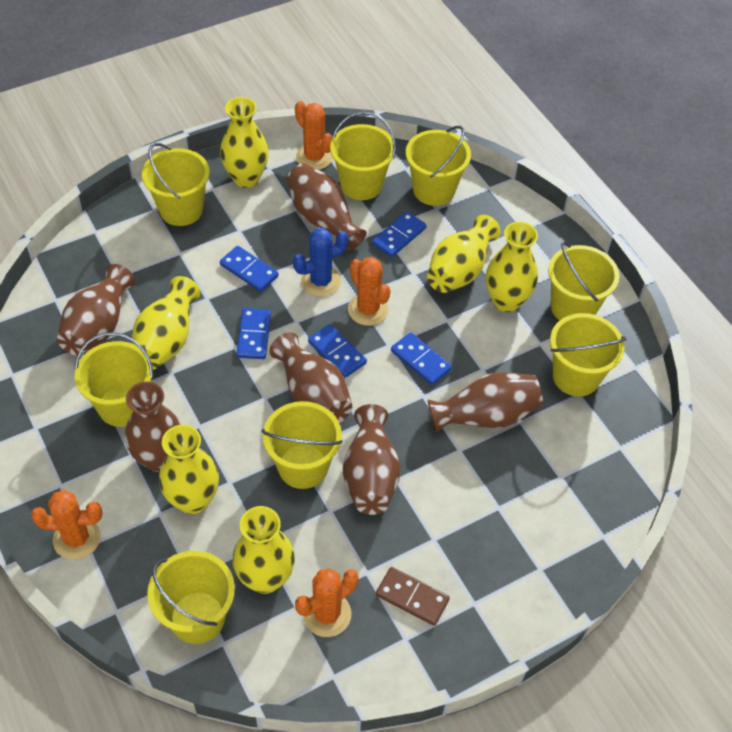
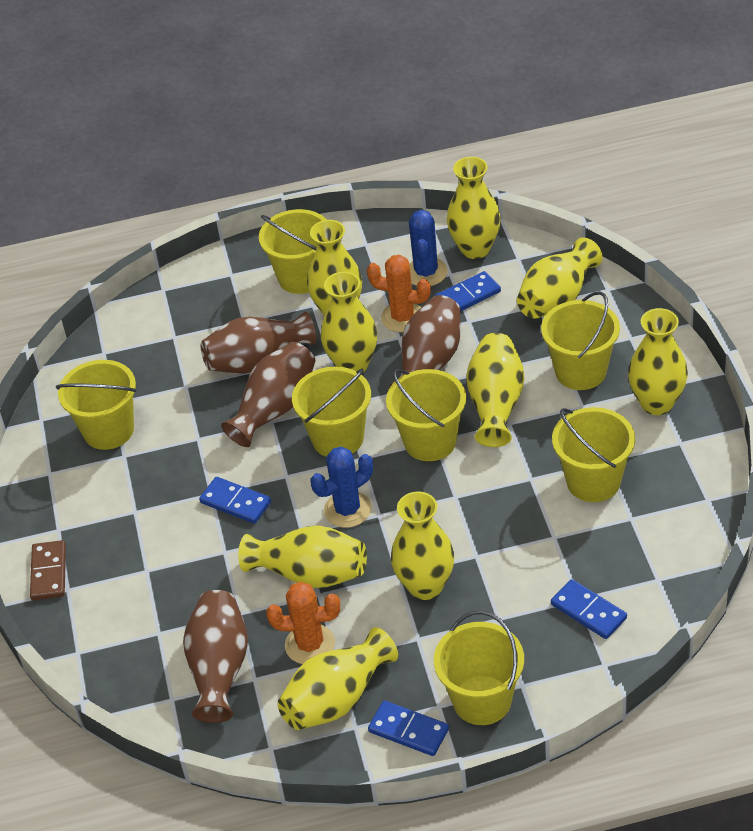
blue cactus: [293,228,349,297] = 1 -> [310,447,373,528] [409,210,448,286] = 2
blue domino: [220,246,279,292] [236,308,271,359] [308,324,367,378] [372,211,427,257] [391,332,452,385] = 5 -> [199,477,271,524] [368,701,449,756] [435,271,501,312] [551,579,627,639] = 4
brown vase: [57,264,135,355] [125,382,181,472] [269,332,352,423] [286,163,367,252] [343,404,401,515] [428,372,543,433] = 6 -> [183,590,248,723] [201,312,316,374] [221,342,315,447] [390,295,461,387] = 4
orange cactus: [31,490,102,560] [295,101,333,170] [295,568,358,637] [348,257,391,326] = 4 -> [266,582,340,664] [367,255,431,332] = 2
yellow bucket: [75,332,154,427] [142,143,210,226] [147,551,235,644] [262,401,343,489] [330,111,396,200] [406,126,471,206] [548,242,619,320] [550,313,626,397] = 8 -> [56,360,137,450] [259,209,327,294] [292,367,371,457] [386,369,466,461] [434,611,524,725] [541,291,620,390] [552,407,635,502] = 7
yellow vase: [132,276,200,370] [159,425,219,514] [220,97,269,188] [232,506,295,594] [427,215,501,293] [486,222,538,312] = 6 -> [238,525,367,588] [277,627,398,730] [307,220,362,316] [321,272,377,372] [391,492,454,600] [447,157,501,259] [466,333,524,447] [517,238,602,319] [628,308,688,415] = 9

